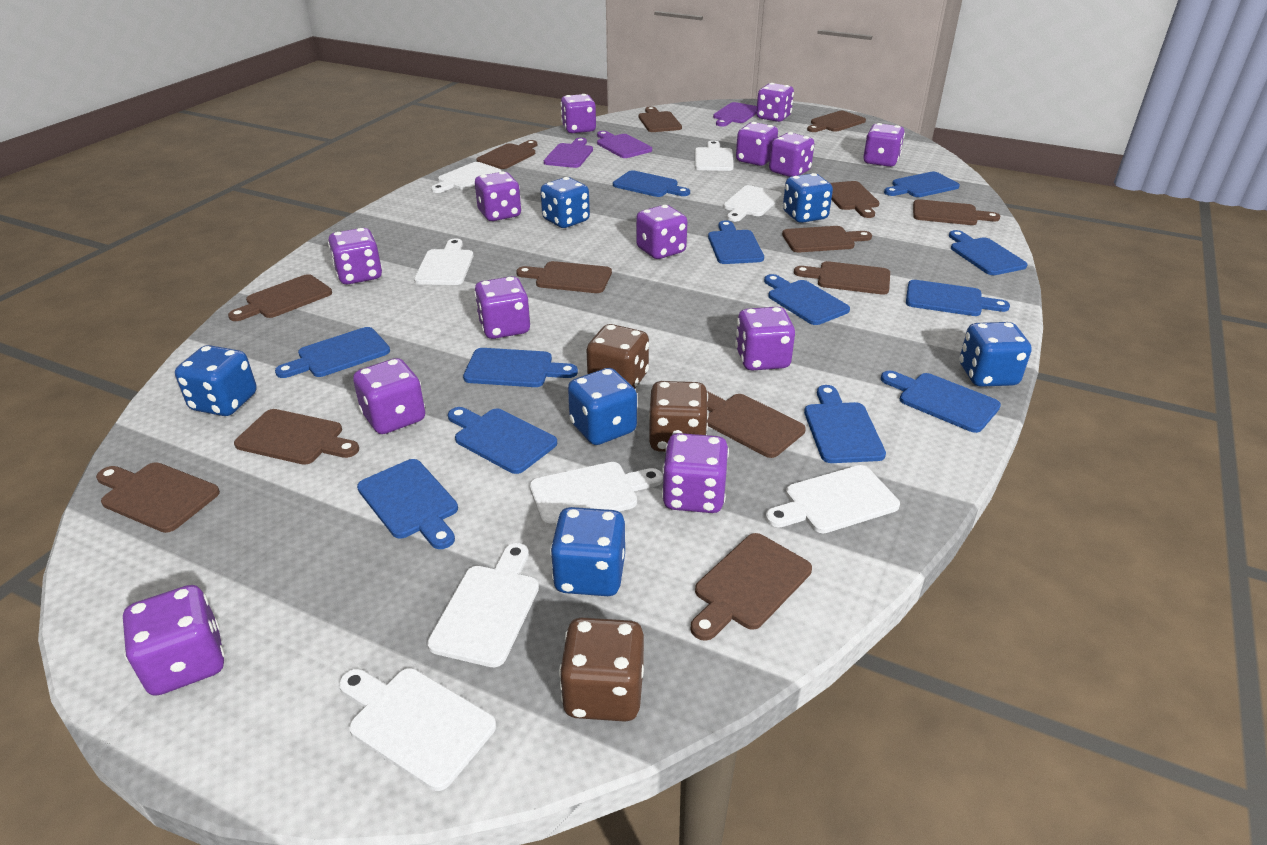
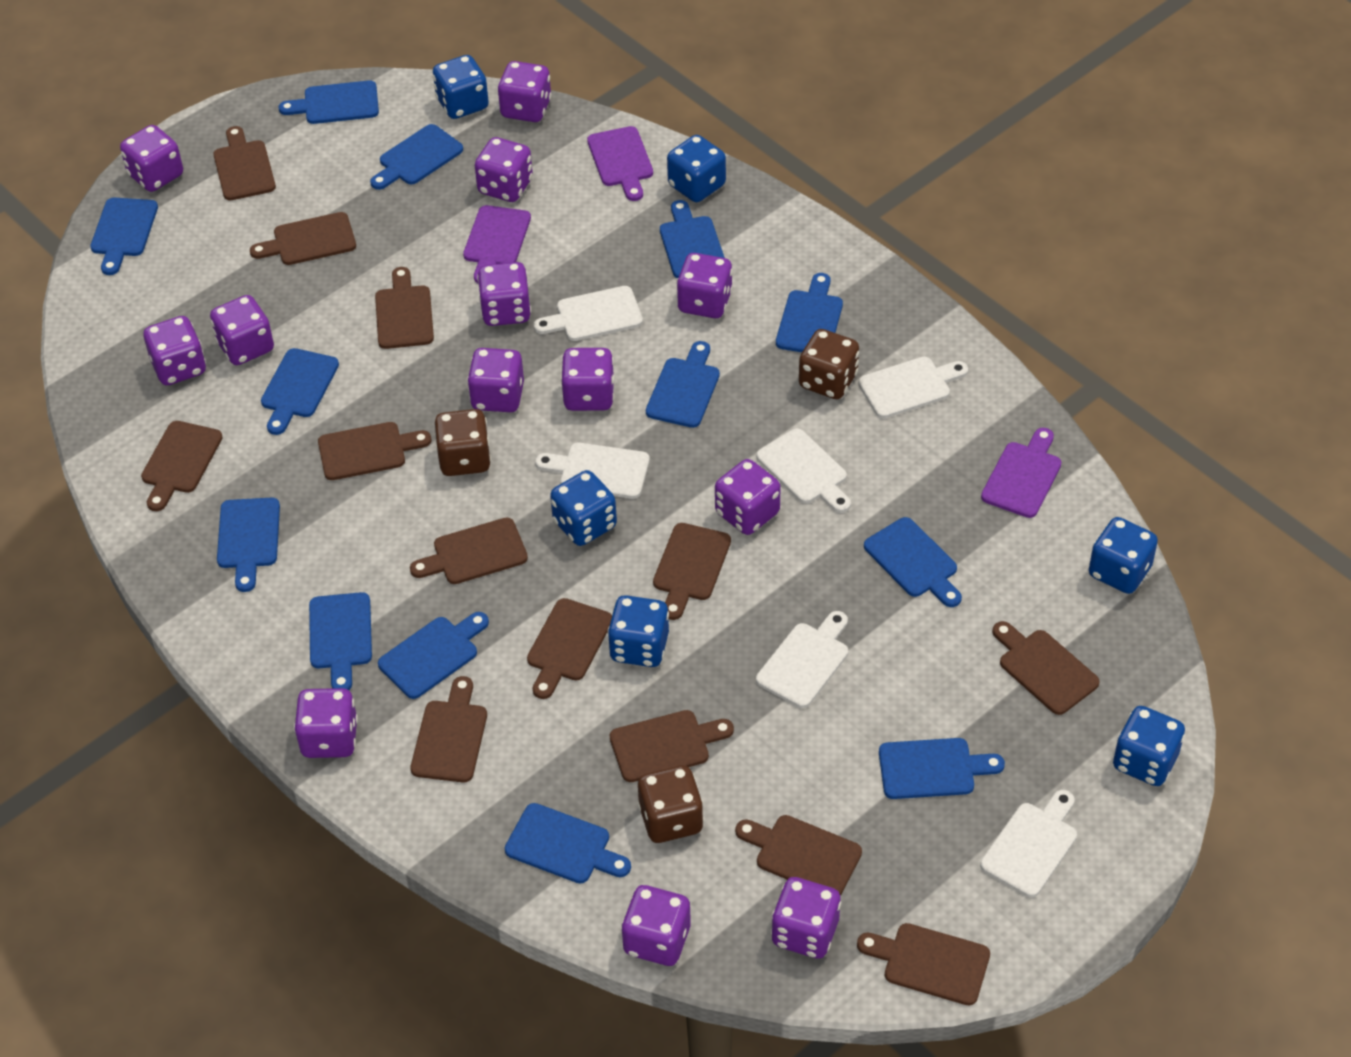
blue cutting board: [275,327,390,378] [357,459,458,549] [448,407,557,474] [463,348,578,387] [613,170,690,197] [708,220,764,264] [764,274,850,325] [804,385,886,463] [881,371,1001,433] [884,172,960,197] [906,280,1010,316] [949,230,1028,275] = 12 -> [90,198,158,275] [217,498,280,592] [261,348,339,435] [278,80,379,124] [309,592,372,690] [370,124,463,190] [378,612,489,699] [505,803,631,883] [646,341,720,428] [660,200,725,278] [776,273,843,352] [864,517,962,607] [879,738,1005,799] = 13
white cutting board: [339,668,496,791] [414,238,473,285] [427,543,539,667] [431,162,502,193] [530,462,663,527] [695,140,734,171] [723,185,782,222] [766,465,900,533] = 8 -> [534,286,643,341] [535,443,650,499] [756,428,851,513] [756,611,848,708] [858,357,968,418] [980,790,1077,897] = 6

